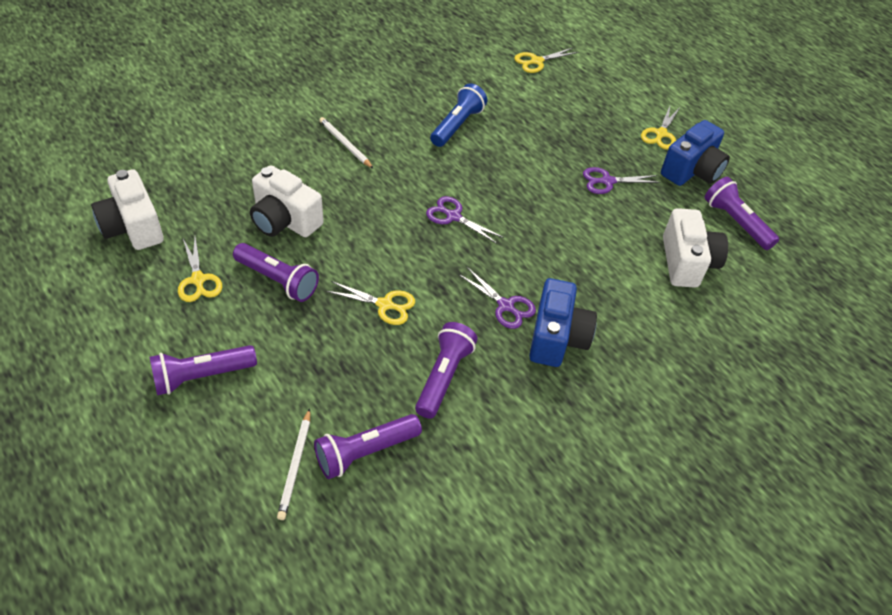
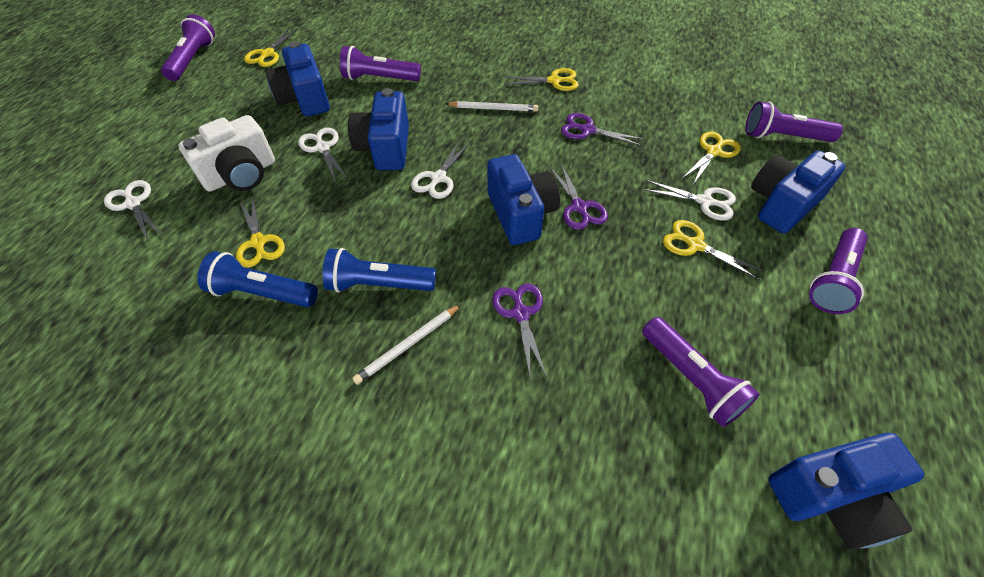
blue camera: [529,278,597,367] [661,120,730,186] = 2 -> [266,42,330,116] [348,88,409,170] [487,154,560,245] [751,150,846,233] [768,433,924,550] = 5
blue flashlight: [430,83,487,147] = 1 -> [197,251,318,307] [322,248,436,293] = 2
white camera: [91,169,164,250] [250,165,324,237] [663,208,728,288] = 3 -> [178,115,275,192] = 1
white scissors: none = 0 -> [104,180,162,241] [298,128,348,183] [411,140,470,199] [642,180,736,221] = 4
yellow scissors: [178,237,222,302] [326,281,415,325] [514,48,578,73] [641,106,680,150] = 4 -> [236,197,285,268] [244,28,297,67] [504,68,579,91] [663,220,764,280] [682,131,741,185] = 5

